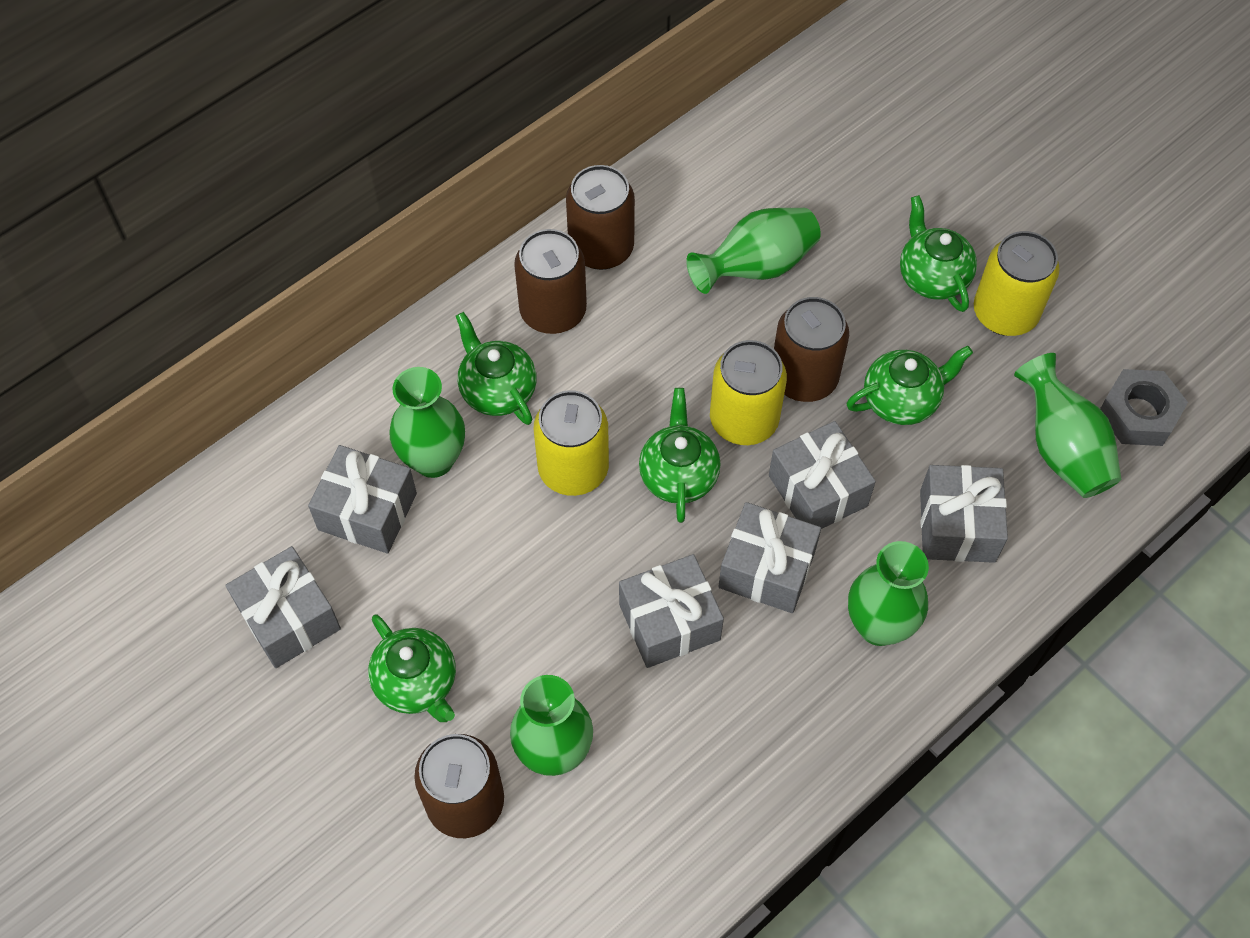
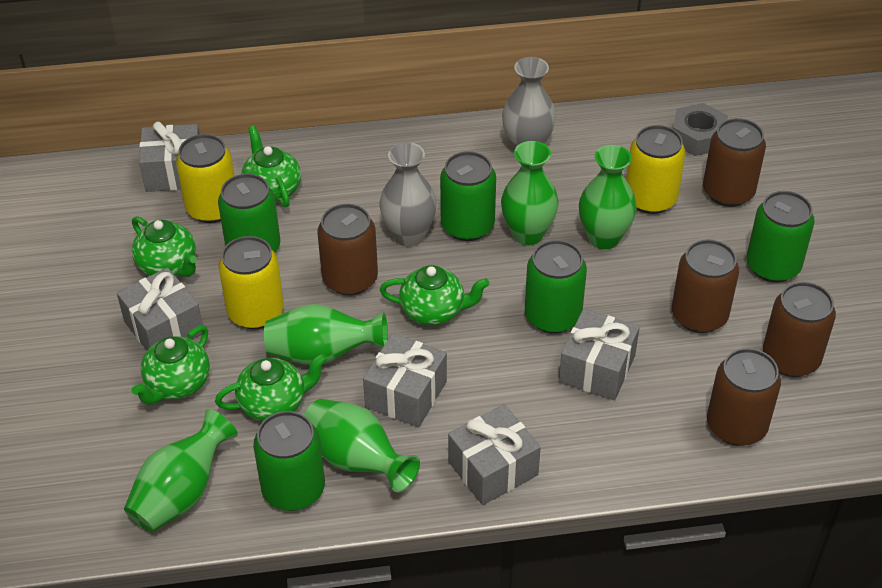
brown can: [414,734,504,838] [514,229,587,334] [566,165,635,270] [774,297,849,402] = 4 -> [317,204,378,296] [672,239,739,333] [703,118,766,207] [707,348,781,446] [763,282,836,377] = 5
green can: none = 0 -> [218,174,280,252] [253,411,325,511] [440,151,496,241] [525,240,587,333] [746,191,815,282] = 5
grey gift: [225,546,341,668] [308,445,417,554] [619,554,724,668] [718,502,821,613] [769,421,876,529] [920,465,1008,563] = 6 -> [117,268,203,351] [139,121,200,192] [363,333,447,427] [448,404,541,505] [559,309,640,400] = 5
grey vase: none = 0 -> [379,142,437,247] [502,57,556,151] = 2

